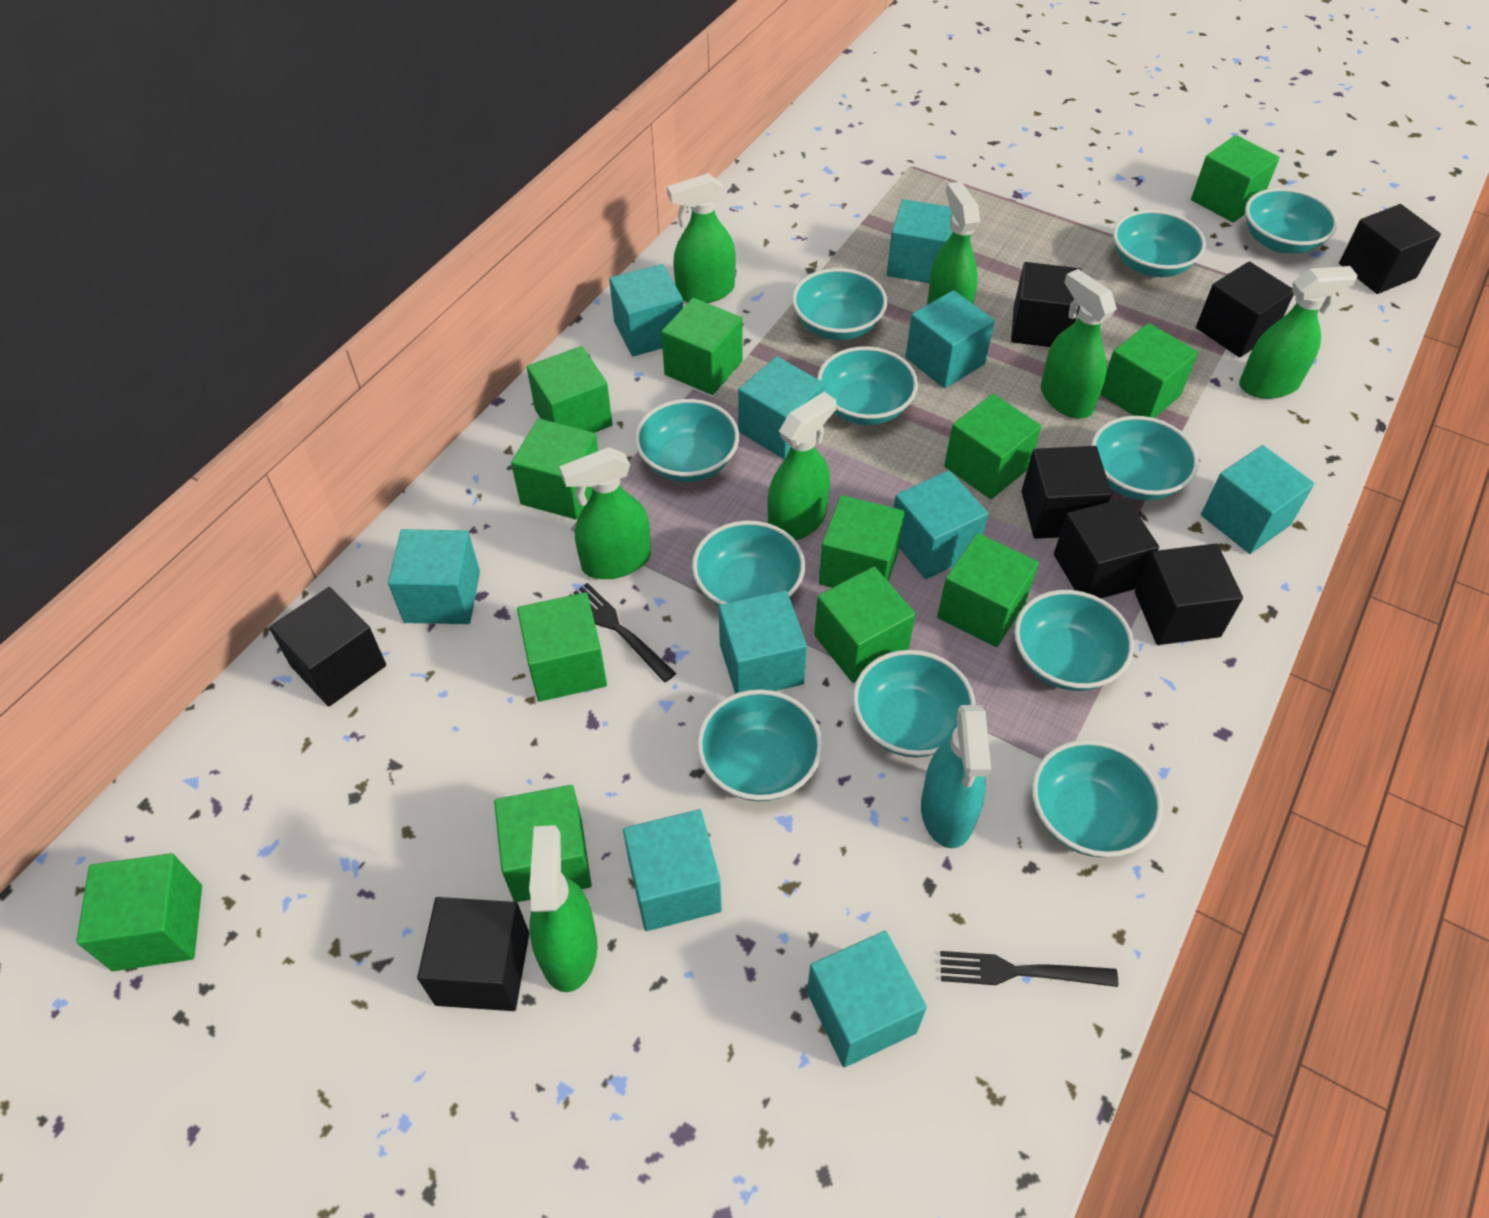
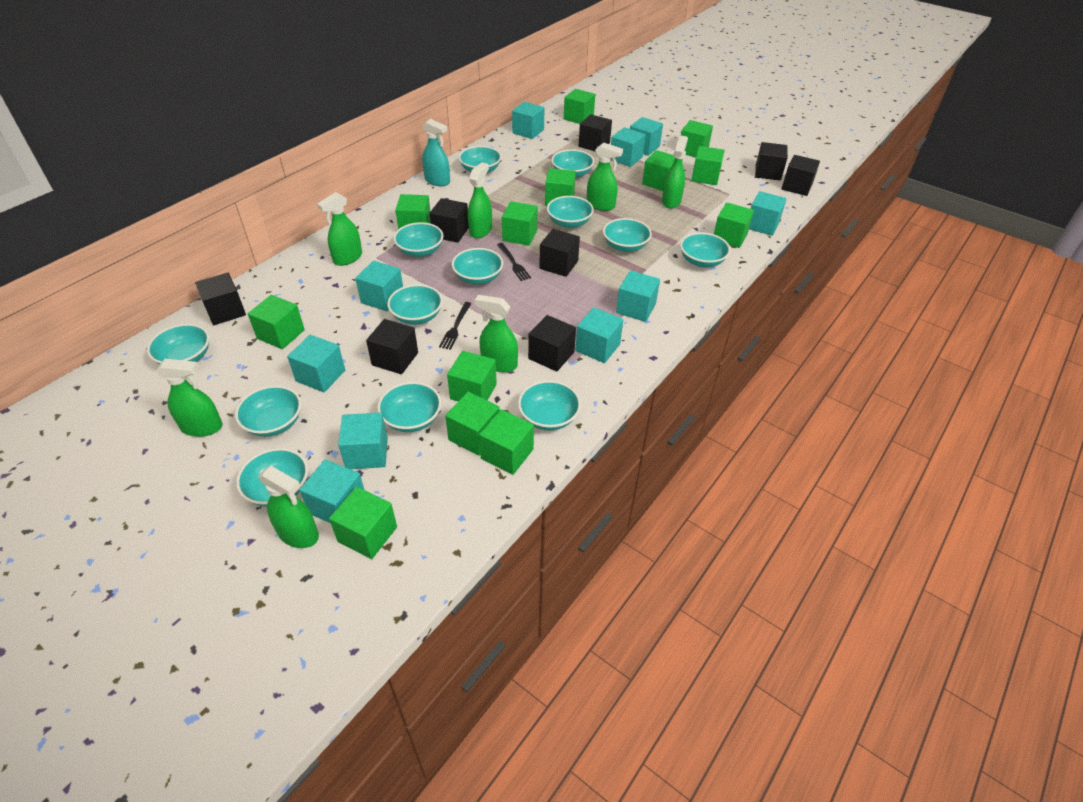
green cube: [76,853,202,971] [494,785,592,902] [511,419,598,520] [517,592,607,702] [527,346,613,433] [661,298,743,395] [814,567,916,683] [819,495,905,588] [937,533,1039,647] [944,394,1042,499] [1100,323,1198,418] [1191,135,1280,223] = 12 -> [248,295,305,349] [329,487,397,559] [395,194,431,229] [445,392,500,456] [447,351,497,401] [479,409,534,475] [502,201,538,246] [545,168,576,206] [564,89,595,124] [642,150,675,191] [681,120,713,157] [691,146,725,185] [714,203,754,248] = 13
turquoise bowl: [635,399,739,482] [692,520,805,606] [697,689,823,801] [792,268,887,340] [817,346,918,425] [853,650,975,758] [1014,590,1134,691] [1032,740,1163,857] [1091,416,1199,500] [1113,210,1206,277] [1245,188,1338,254] = 11 -> [147,324,210,364] [235,385,301,437] [236,448,308,507] [377,382,441,432] [387,284,443,325] [394,222,443,257] [452,248,503,284] [459,146,502,174] [518,380,581,431] [547,196,594,228] [551,149,594,178] [603,218,652,252] [680,232,730,267] = 13

